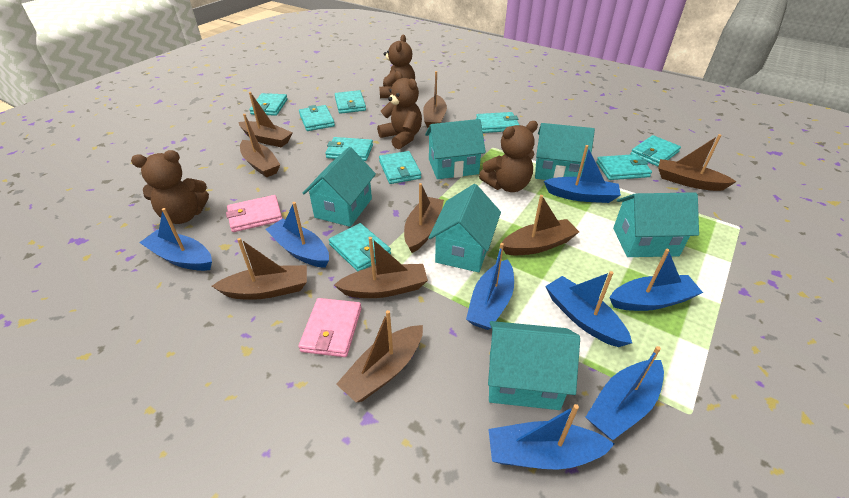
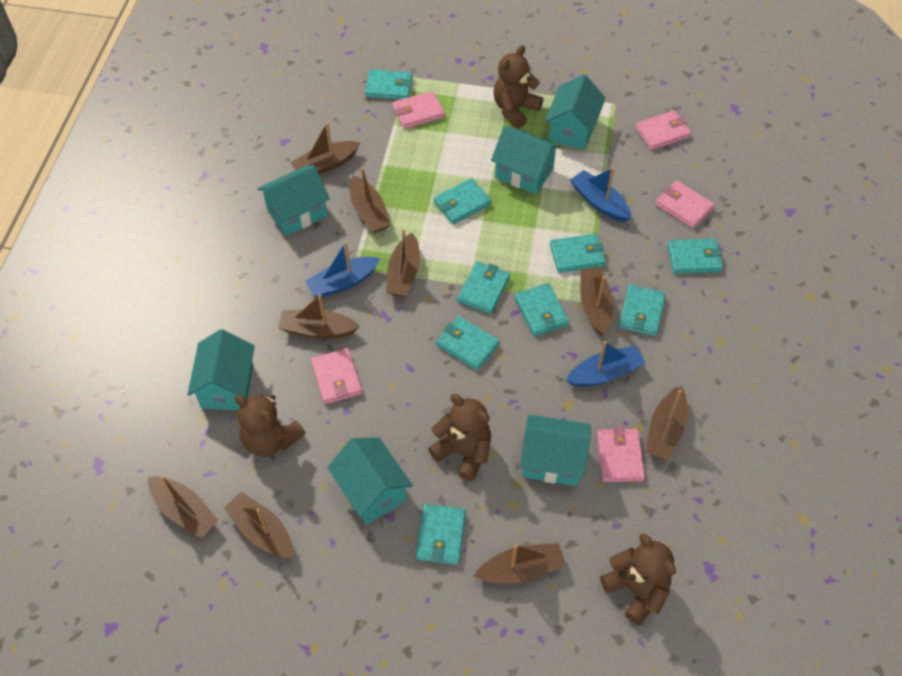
blue boat: [139,208,212,271] [266,202,329,268] [466,243,514,330] [488,404,614,470] [544,145,621,203] [545,271,632,347] [586,346,664,440] [609,249,703,311] = 8 -> [305,242,380,298] [566,341,646,387] [570,168,631,222] = 3
pink wallet: [226,195,283,232] [298,298,362,357] = 2 -> [311,348,362,404] [392,91,445,129] [597,427,645,482] [635,110,691,150] [655,181,715,229] = 5

